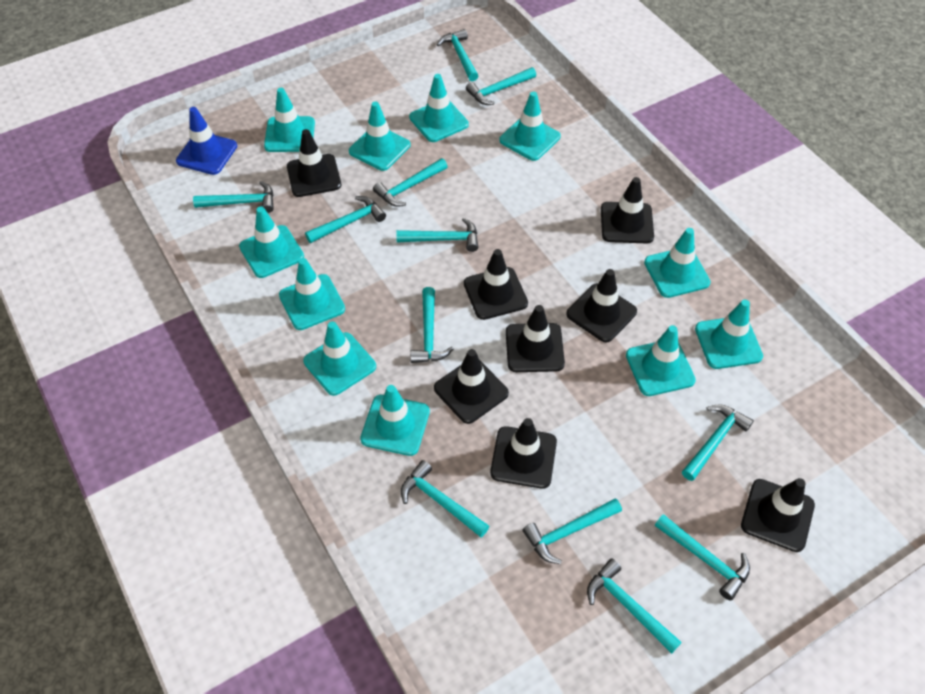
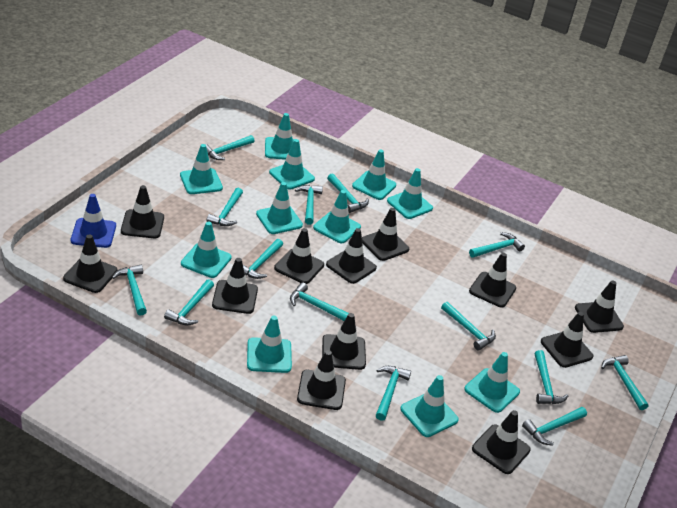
black traffic cone: [287,129,341,197] [434,349,509,424] [464,249,528,320] [490,418,557,489] [506,305,565,372] [566,269,637,342] [601,177,654,243] [741,478,815,552] = 8 -> [63,234,118,293] [121,185,164,238] [212,258,258,314] [274,228,324,284] [297,350,346,410] [322,313,366,370] [326,228,377,284] [362,208,409,261] [469,253,516,308] [472,410,530,474] [541,312,594,368] [575,280,624,333] = 12
turquoise hammer: [193,181,274,213] [305,196,386,243] [373,158,448,206] [396,218,478,252] [401,460,489,537] [410,287,453,363] [437,29,478,81] [466,67,536,105] [523,498,622,564] [587,558,682,654] [655,514,750,601] [682,405,754,481] = 12 -> [112,265,147,315] [164,279,214,325] [205,135,254,160] [207,188,243,226] [243,239,283,279] [290,282,349,321] [295,185,323,225] [327,173,369,213] [376,366,411,421] [441,302,496,351] [469,232,525,258] [522,407,587,446] [535,350,568,404] [601,355,649,410] = 14

